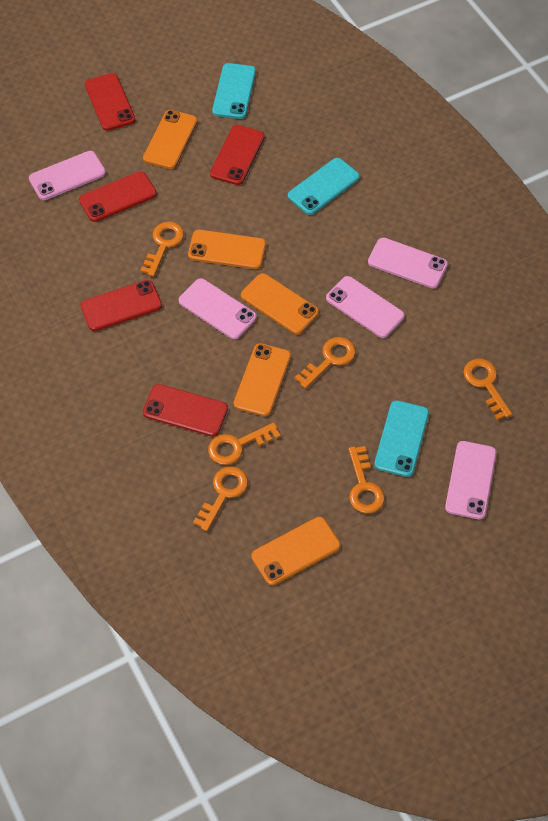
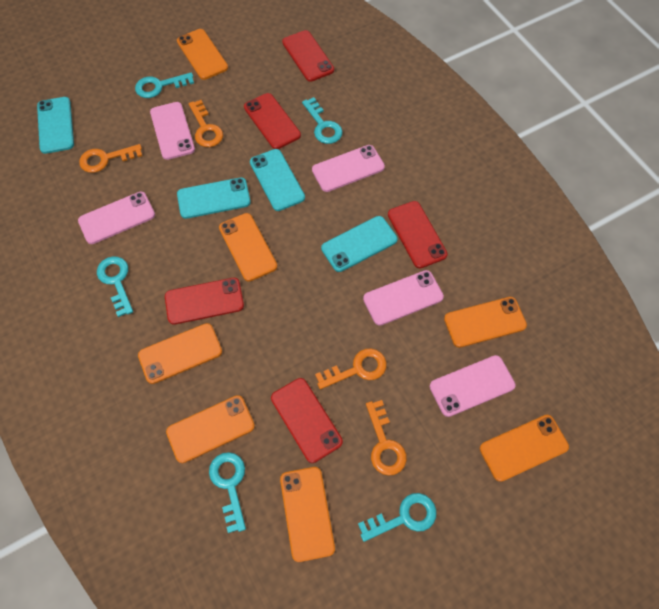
orange key: [140,222,184,276] [193,466,248,531] [208,422,280,465] [295,337,356,389] [349,446,385,513] [463,359,512,420] = 6 -> [79,144,142,173] [189,100,223,147] [315,348,387,390] [366,400,407,476] = 4
orange phone: [143,110,198,169] [188,230,266,269] [234,343,291,416] [241,273,319,334] [251,517,341,585] = 5 -> [138,323,222,384] [166,395,255,463] [177,29,228,80] [219,213,277,282] [280,467,335,562] [444,297,527,348] [480,415,569,482] = 7
turquoise key: none = 0 -> [97,256,133,317] [135,72,194,98] [209,452,246,533] [302,97,343,144] [358,493,436,542] = 5
turquoise phone: [212,63,256,119] [288,158,360,215] [374,400,429,477] = 3 -> [37,97,74,154] [177,177,251,219] [250,149,305,211] [321,216,398,272] = 4

